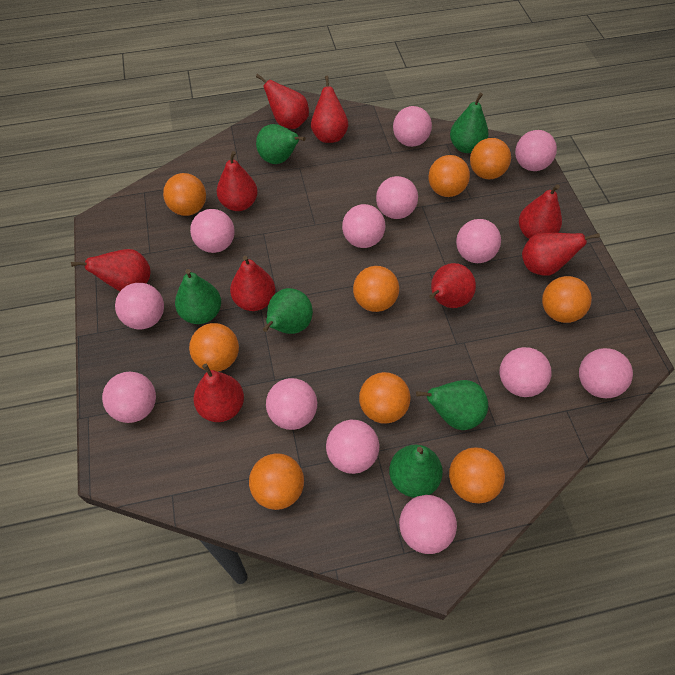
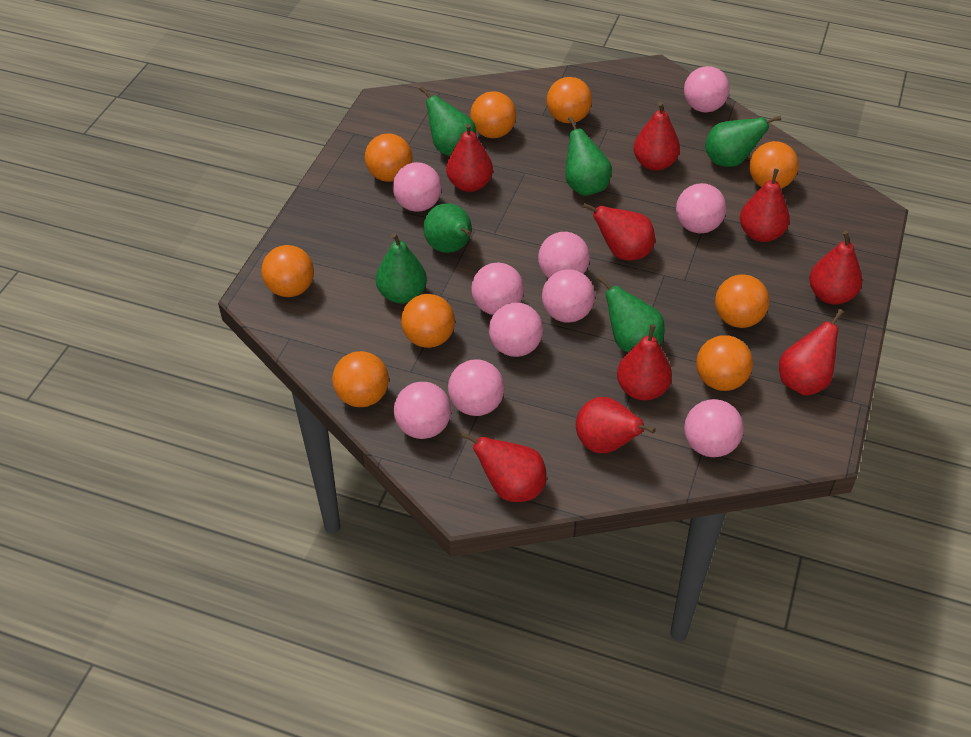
pink ball: [102,372,156,423] [115,283,164,329] [190,209,235,253] [266,378,317,430] [326,420,379,474] [342,204,385,248] [376,176,418,219] [393,106,432,147] [399,495,457,554] [456,219,501,263] [500,347,552,397] [515,130,557,171] [579,348,633,398] = 13 -> [393,162,441,212] [394,382,451,439] [448,360,505,416] [471,263,524,315] [489,303,543,357] [538,232,590,278] [542,269,595,323] [676,183,726,234] [684,66,730,113] [684,399,744,457] = 10

